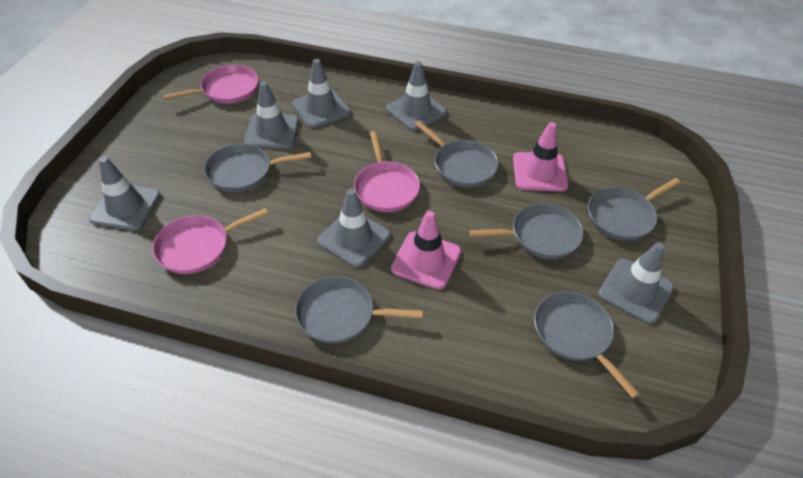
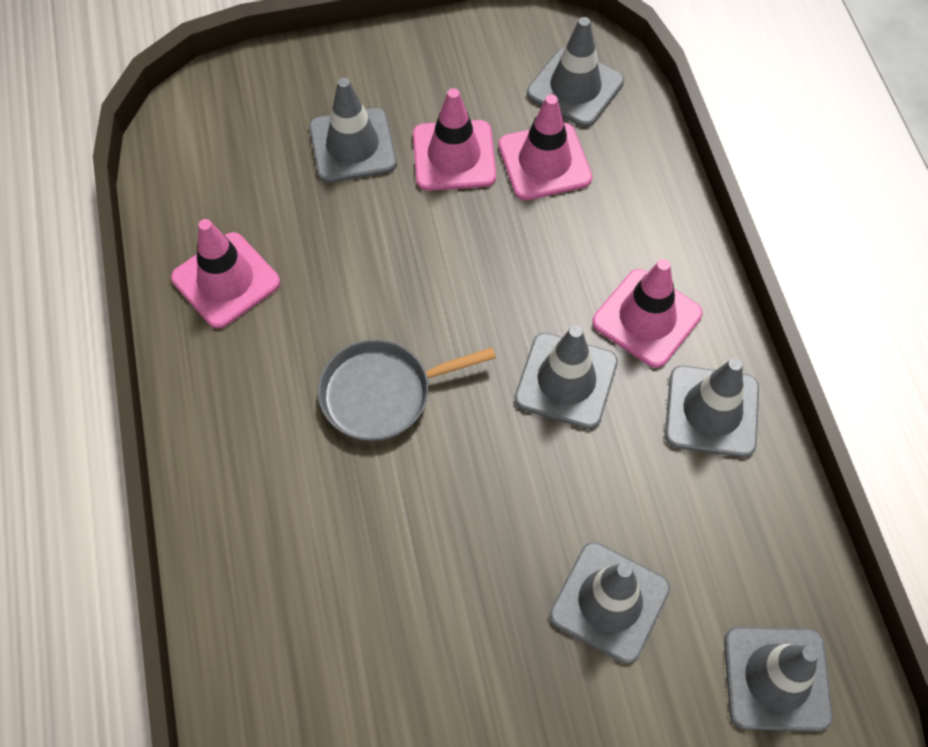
grey pan: [204,144,311,192] [295,276,423,344] [415,121,498,188] [469,203,583,259] [534,291,639,399] [588,178,681,241] = 6 -> [318,340,496,441] = 1
pink pan: [153,208,268,274] [163,65,259,104] [354,131,420,212] = 3 -> none = 0
pink traffic cone: [391,211,461,290] [513,122,568,191] = 2 -> [171,219,280,329] [413,88,496,191] [498,94,592,201] [592,259,703,368] = 4

